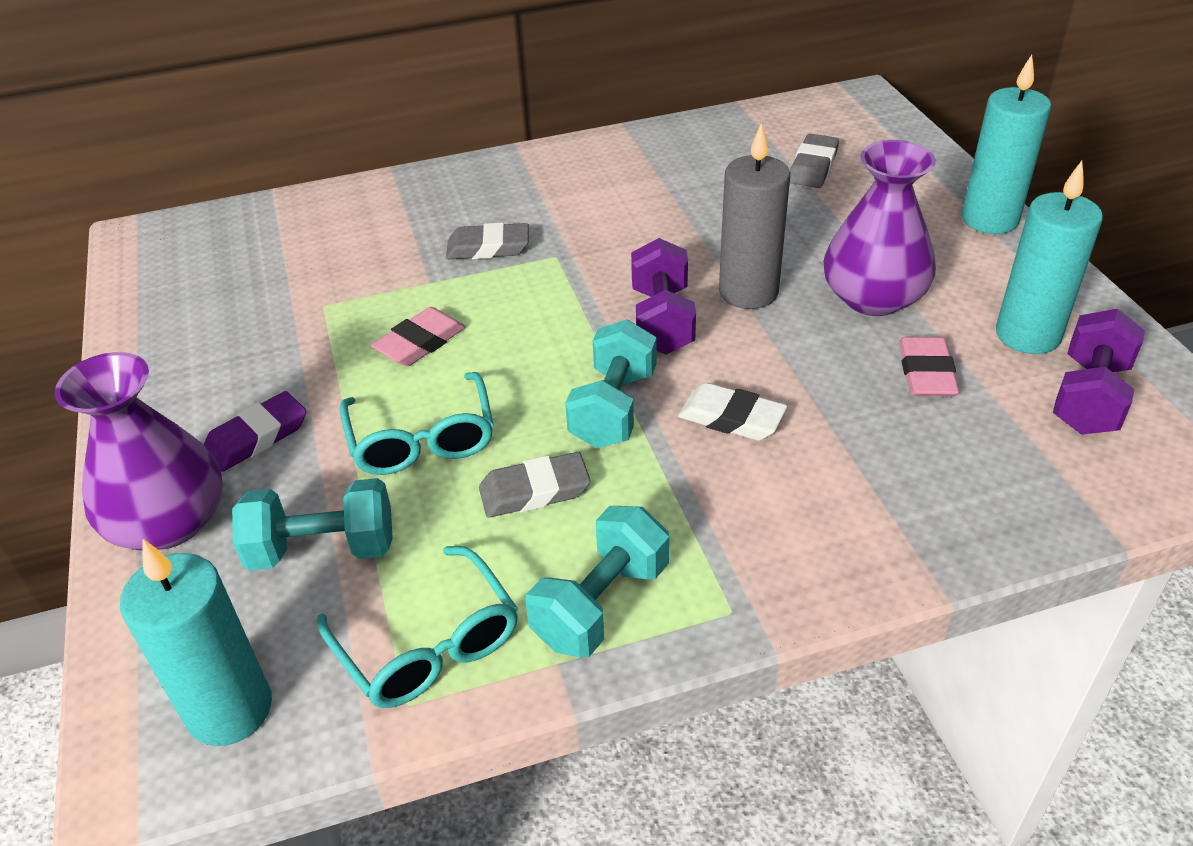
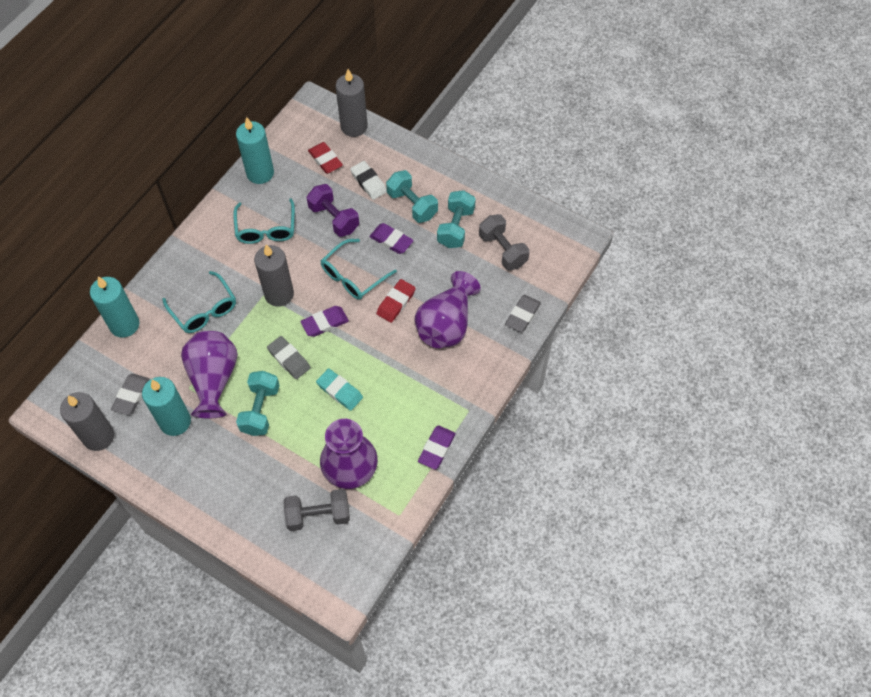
grey candle: [719,124,790,309] = 1 -> [60,392,114,451] [254,244,294,307] [336,69,368,137] = 3
grey dumbbell: none = 0 -> [284,489,350,531] [479,214,530,270] = 2
pink eraser: [371,307,466,366] [899,337,959,397] = 2 -> none = 0
purple dumbbell: [631,238,696,354] [1053,309,1145,435] = 2 -> [307,184,359,237] = 1
purple eraser: [204,391,306,472] = 1 -> [300,306,349,337] [369,223,414,254] [418,425,456,470] = 3
purple vase: [55,352,223,550] [824,140,936,316] = 2 -> [181,331,238,418] [320,419,378,489] [415,271,481,348] = 3
red eraser: none = 0 -> [308,142,343,174] [376,279,416,323] = 2
turquoise eraser: none = 0 -> [316,368,363,411] = 1
turquoise glasses: [317,546,518,708] [340,372,493,475] = 2 -> [162,271,236,333] [233,198,295,244] [321,239,397,300] = 3

